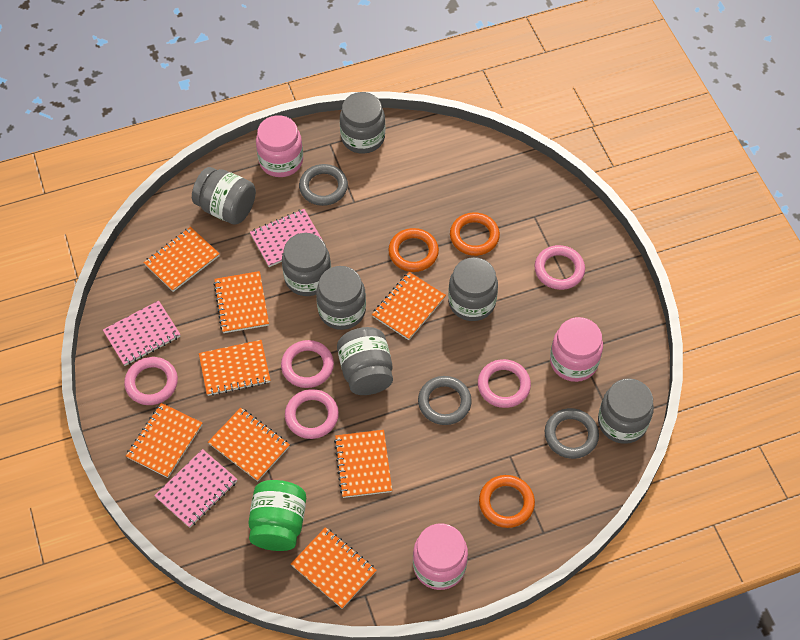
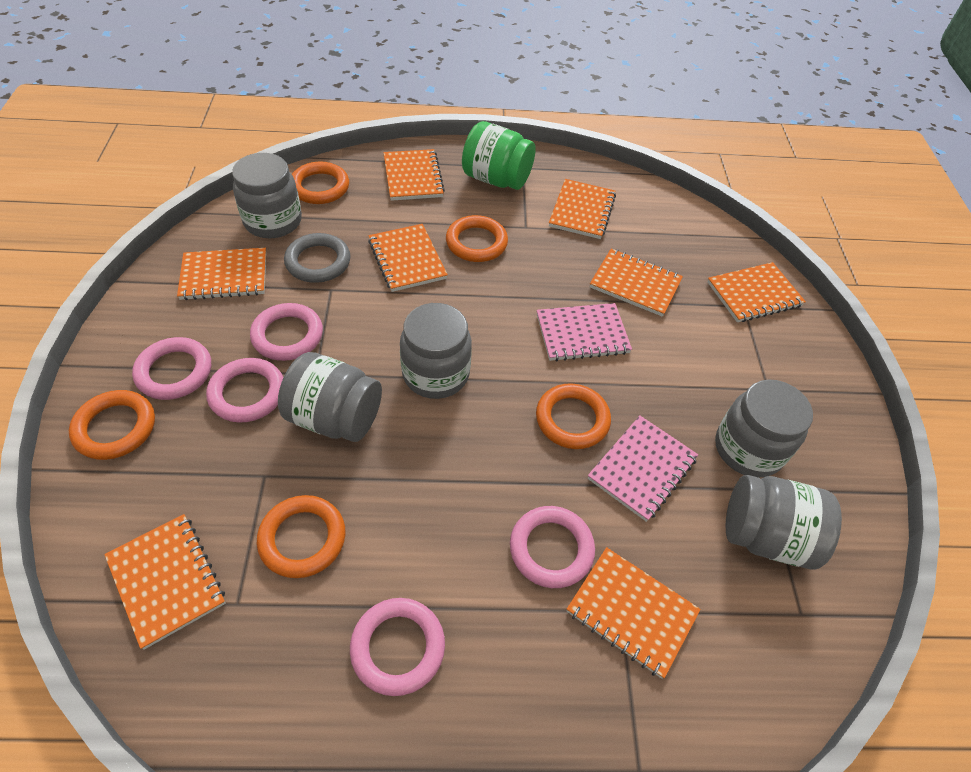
grey jar: [192,167,256,225] [282,233,331,296] [316,266,366,330] [337,327,393,395] [340,92,385,154] [448,257,498,321] [598,378,654,444] = 7 -> [232,153,302,238] [278,352,382,442] [400,303,472,399] [715,380,813,478] [726,475,842,569] = 5
grey ring: [299,164,348,206] [418,376,472,425] [545,408,599,459] = 3 -> [284,233,350,283] = 1
orange ring: [388,228,439,272] [450,212,500,256] [479,475,535,528] = 3 -> [69,390,155,460] [257,495,346,578] [292,162,349,204] [446,215,508,262] [536,383,611,449] = 5
pink jar: [256,115,303,177] [413,523,468,590] [550,317,603,382] = 3 -> none = 0
pink notebook: [103,301,181,366] [154,449,237,528] [250,209,322,267] = 3 -> [537,303,632,361] [588,416,698,522] = 2

